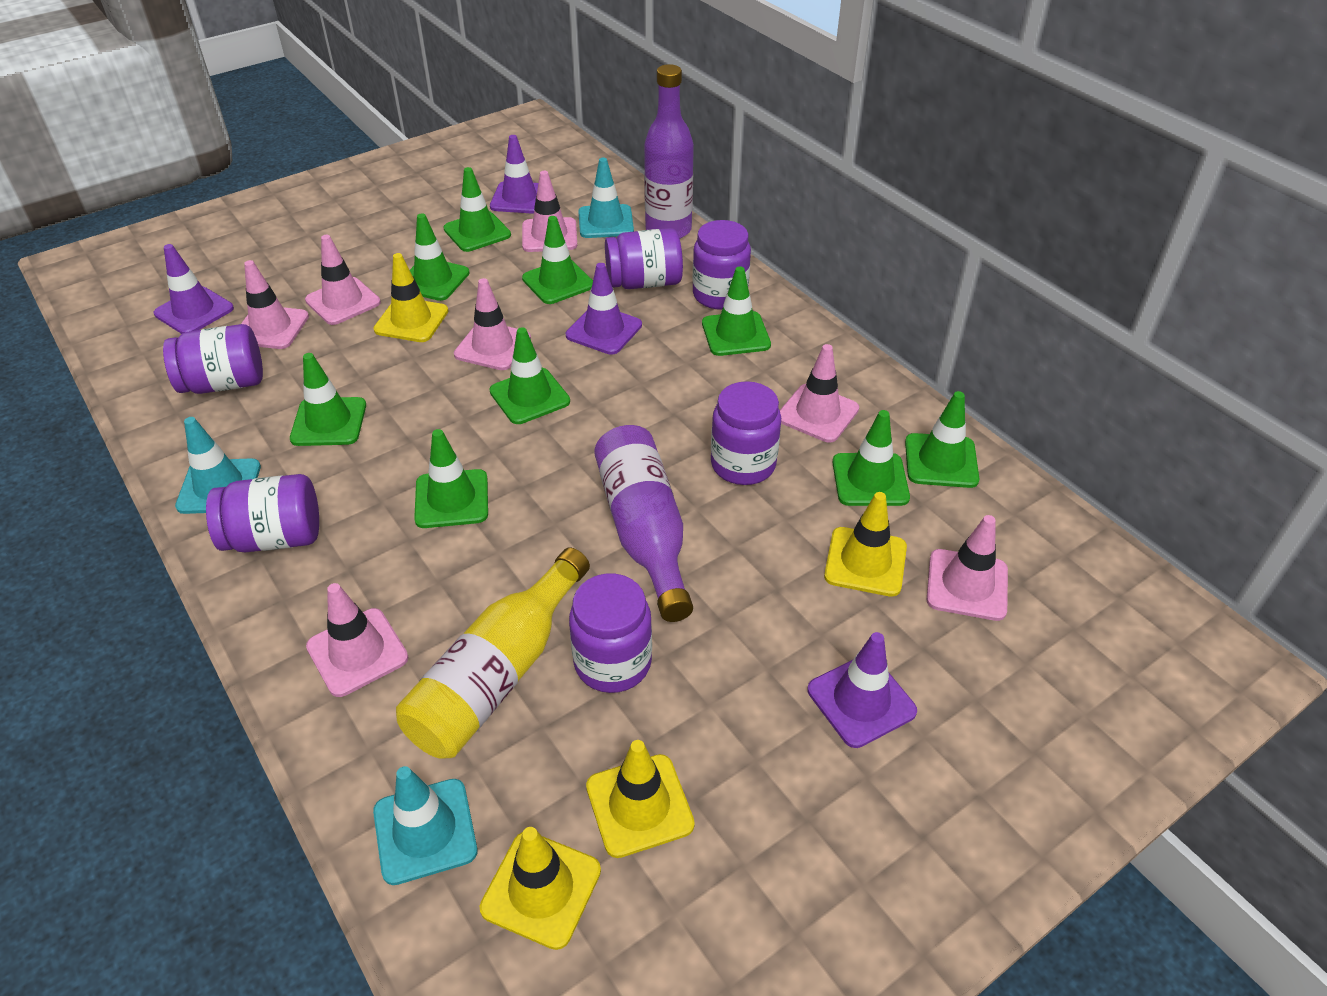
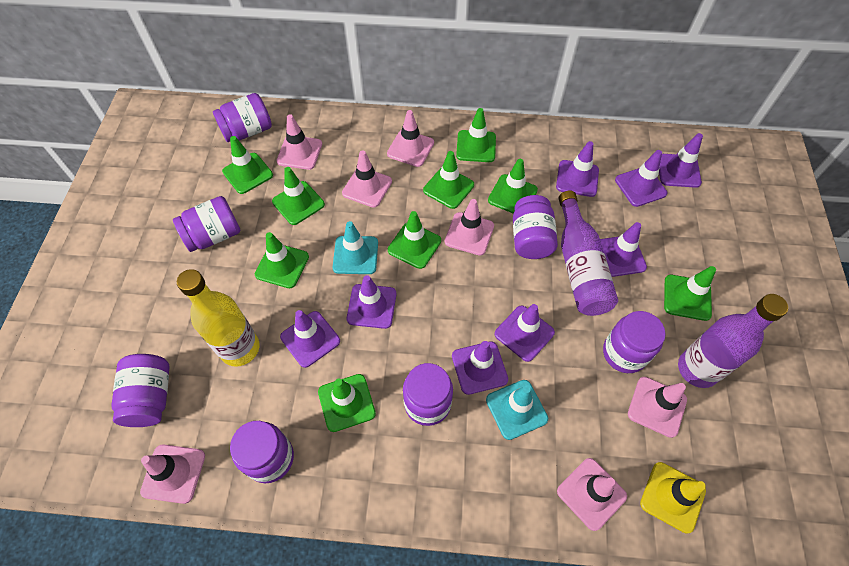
purple jar: [163,324,263,394] [206,474,319,553] [569,574,652,693] [605,228,683,289] [692,220,751,310] [711,381,781,485] = 6 -> [112,354,170,427] [173,196,240,252] [213,93,272,142] [230,421,294,483] [403,363,453,426] [513,195,558,259] [603,311,666,373] = 7
purple traffic cone: [154,244,234,334] [490,135,538,214] [566,263,642,355] [807,632,917,748] = 4 -> [280,310,340,368] [347,275,396,329] [452,341,508,395] [494,304,555,362] [556,141,599,197] [600,222,647,277] [615,150,667,207] [659,133,703,188] = 8
turquoise traffic cone: [175,417,261,514] [373,766,477,885] [578,158,634,238] = 3 -> [333,221,378,274] [486,380,548,440] = 2
yellow traffic cone: [373,253,448,342] [480,827,601,950] [586,740,695,858] [824,492,907,597] = 4 -> [640,462,706,534] = 1

